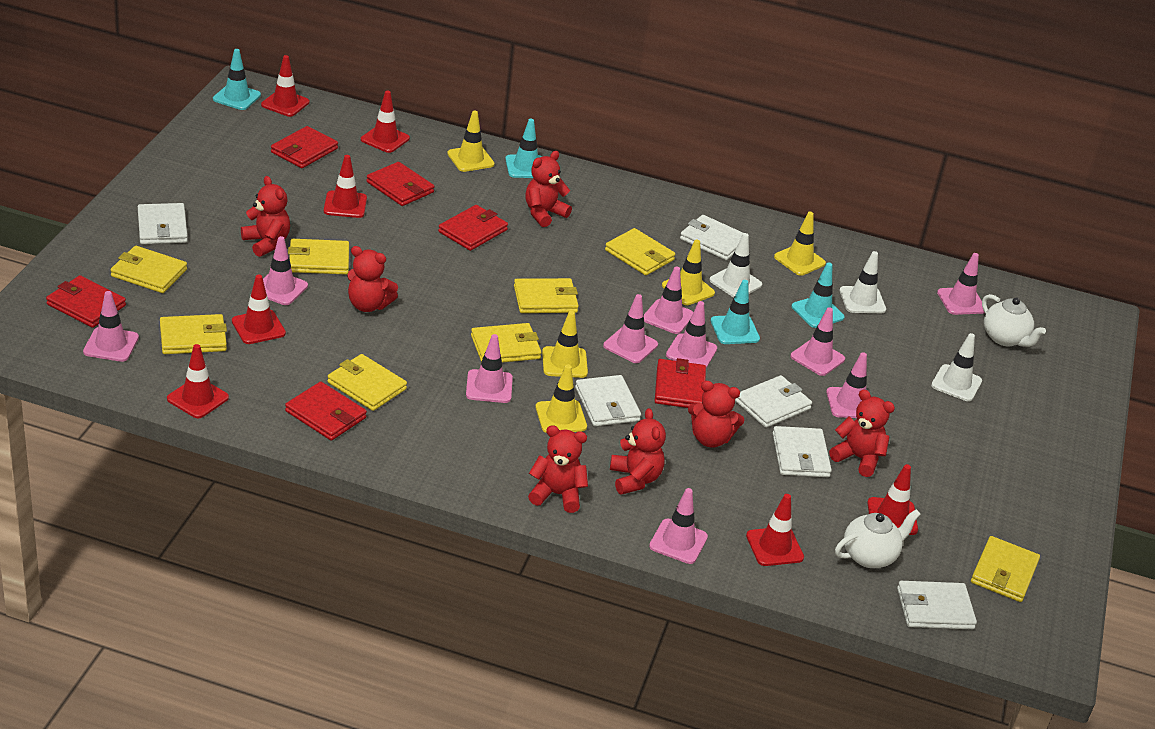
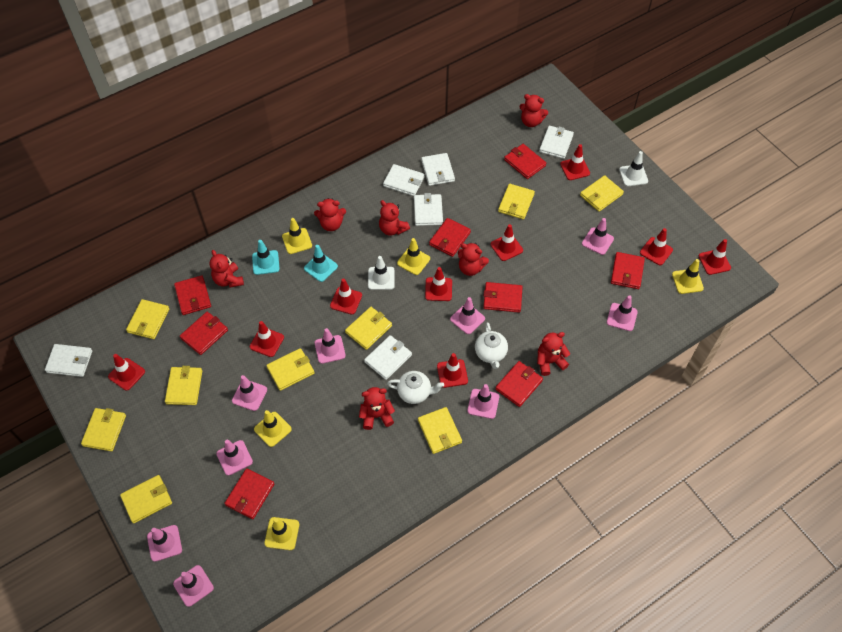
pink traffic cone: [83,291,139,362] [263,236,308,305] [466,334,513,403] [603,294,658,363] [644,267,693,334] [649,488,708,564] [666,301,717,368] [790,308,845,376] [826,352,868,418] [937,253,985,315] = 10 -> [147,525,182,562] [173,565,214,607] [216,440,253,475] [232,375,267,411] [315,328,346,364] [450,297,485,334] [467,384,499,419] [582,218,614,255] [607,295,638,331] = 9
red traffic cone: [167,344,229,418] [232,275,286,344] [261,55,309,117] [324,155,367,218] [361,90,410,153] [746,494,804,566] [867,464,918,535] = 7 -> [108,354,145,391] [250,321,284,357] [330,279,362,314] [425,267,452,301] [437,353,468,388] [490,224,523,261] [560,144,590,180] [640,228,673,265] [699,239,731,275] = 9
red wallet: [46,275,126,328] [271,126,338,168] [285,382,367,441] [366,162,435,206] [438,205,508,251] [655,358,706,408] = 6 -> [174,275,211,315] [180,312,228,355] [224,468,275,519] [429,218,471,257] [483,282,523,313] [495,361,543,407] [504,144,546,179] [611,252,645,289] = 8
turquoise traffic cone: [213,49,261,110] [505,119,542,178] [711,280,760,344] [791,263,845,328] = 4 -> [252,240,280,275] [304,245,338,282] = 2
white traffic cone: [710,233,762,298] [840,251,886,313] [931,333,982,401] = 3 -> [368,256,395,290] [619,151,648,186] = 2
yellow wallet: [111,246,187,293] [160,314,227,354] [288,239,349,275] [327,354,407,411] [471,323,541,363] [514,278,579,313] [605,228,675,275] [971,536,1040,602] = 8 -> [81,408,126,452] [120,475,172,524] [126,299,169,339] [165,366,202,405] [266,348,314,391] [345,307,392,350] [418,407,462,454] [498,184,535,219] [580,175,624,212] = 9

